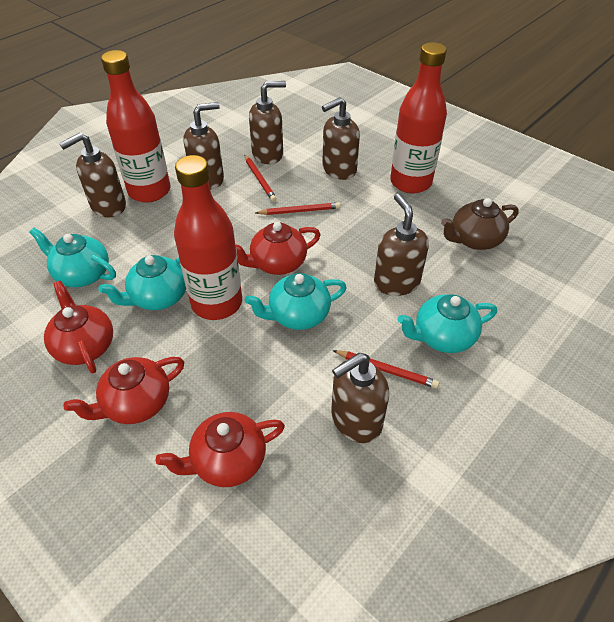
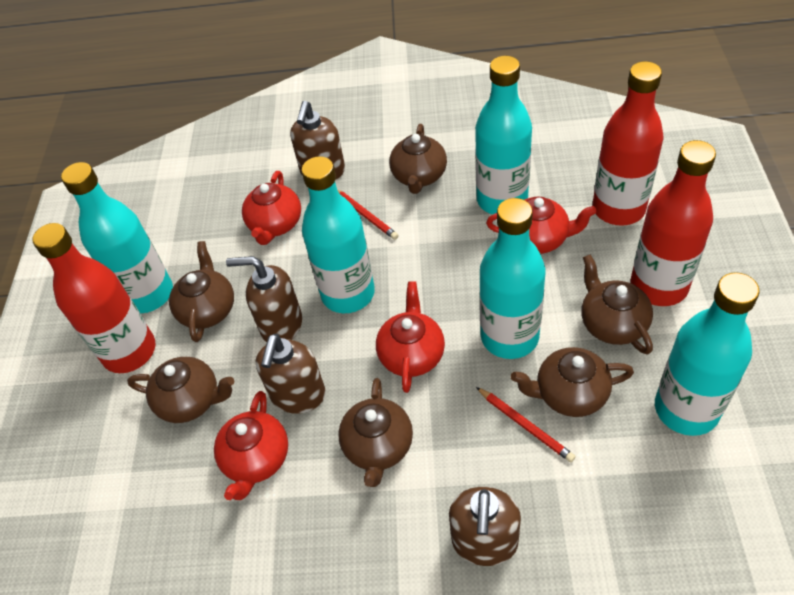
brown soap dispenser: [59,133,126,218] [183,102,224,189] [249,81,286,164] [322,97,360,180] [331,353,389,443] [374,193,429,296] = 6 -> [226,256,302,342] [256,333,326,414] [290,101,345,180] [449,487,521,566] = 4
brown teapot: [441,198,519,250] = 1 -> [127,357,234,423] [169,241,234,342] [338,378,413,487] [389,124,447,194] [511,347,634,417] [581,255,653,355] = 6
red pencil: [245,155,277,202] [256,202,341,215] [333,350,439,388] = 3 -> [337,189,399,240] [476,387,576,462] = 2
turquoise bottle: none = 0 -> [61,162,173,313] [301,156,375,313] [475,56,532,214] [479,198,546,359] [655,272,760,436] = 5
turquoise teapot: [29,228,116,287] [99,255,186,310] [245,273,347,330] [398,294,497,353] = 4 -> none = 0

